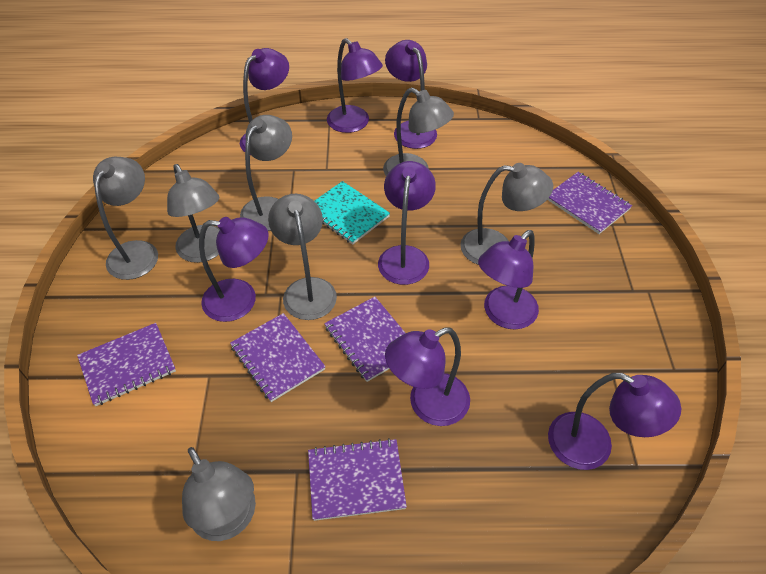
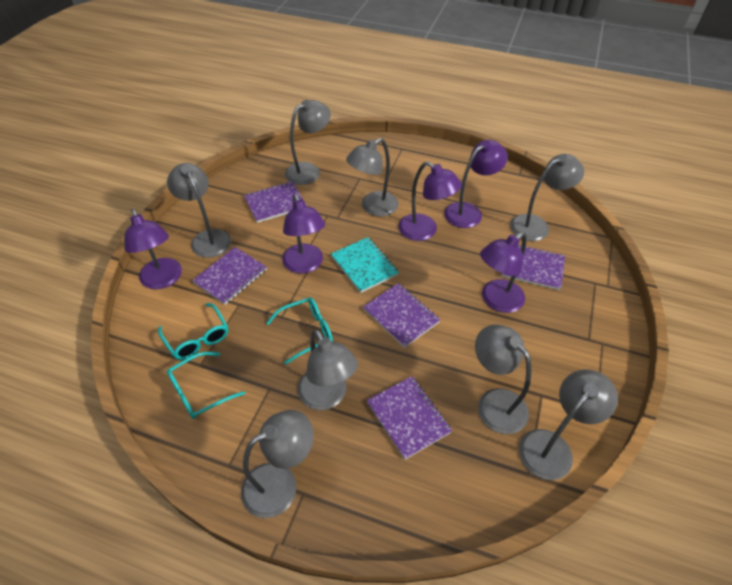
grey lamp: [93,157,158,280] [167,164,220,263] [182,447,256,541] [240,115,292,231] [268,194,337,320] [383,88,454,176] [460,163,553,265] = 7 -> [167,163,231,258] [241,410,314,518] [285,100,331,185] [298,329,358,410] [346,138,399,216] [475,324,531,434] [510,154,584,241] [519,369,618,480] = 8
purple lamp: [199,217,269,322] [240,48,289,156] [327,38,383,133] [378,161,436,285] [385,40,437,149] [385,327,470,426] [478,230,539,330] [548,373,681,470] = 8 -> [124,209,182,289] [282,194,325,274] [398,161,462,241] [444,140,508,228] [480,232,526,313] = 5
turquoise glasses: none = 0 -> [158,303,228,360] [167,352,245,419] [266,298,333,365] = 3

